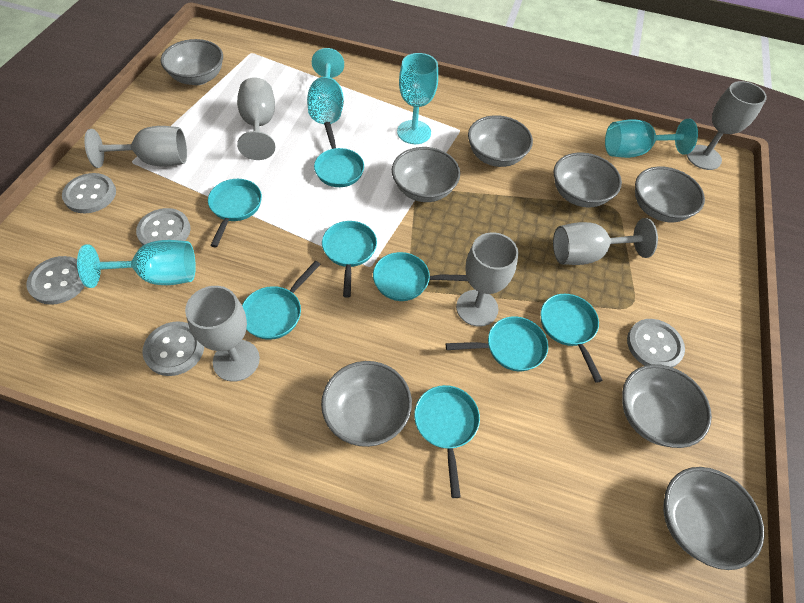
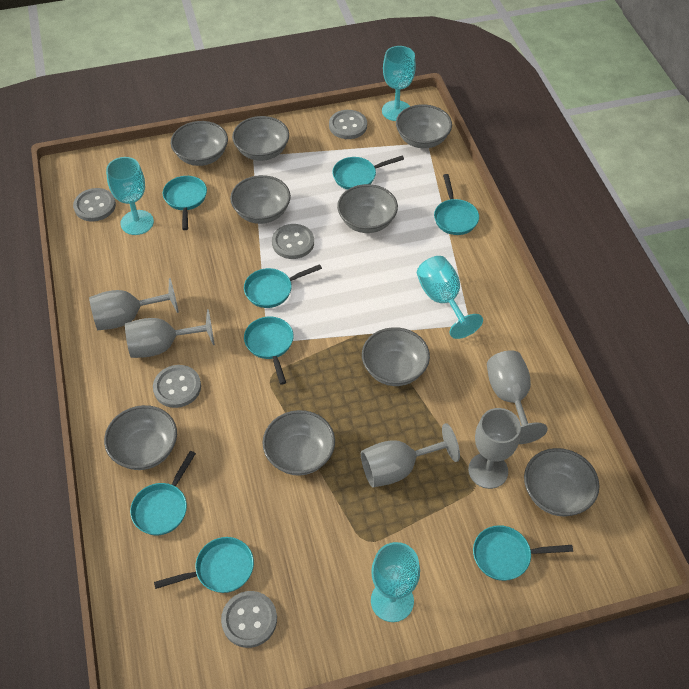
grey bowl: [161,39,223,85] [321,361,412,447] [392,147,460,202] [468,115,533,167] [553,152,622,208] [622,364,712,448] [635,166,705,223] [663,467,764,570] = 8 -> [104,405,177,470] [171,121,228,166] [230,175,291,224] [232,116,289,161] [263,410,335,476] [337,184,398,233] [362,327,430,386] [396,104,452,148] [524,448,599,516] = 9
grey goblet: [84,126,187,168] [185,286,260,382] [237,78,275,160] [456,232,518,327] [553,218,658,265] [687,81,767,170] = 6 -> [89,278,179,330] [125,309,215,358] [361,423,460,487] [468,408,521,489] [487,350,548,444] = 5

